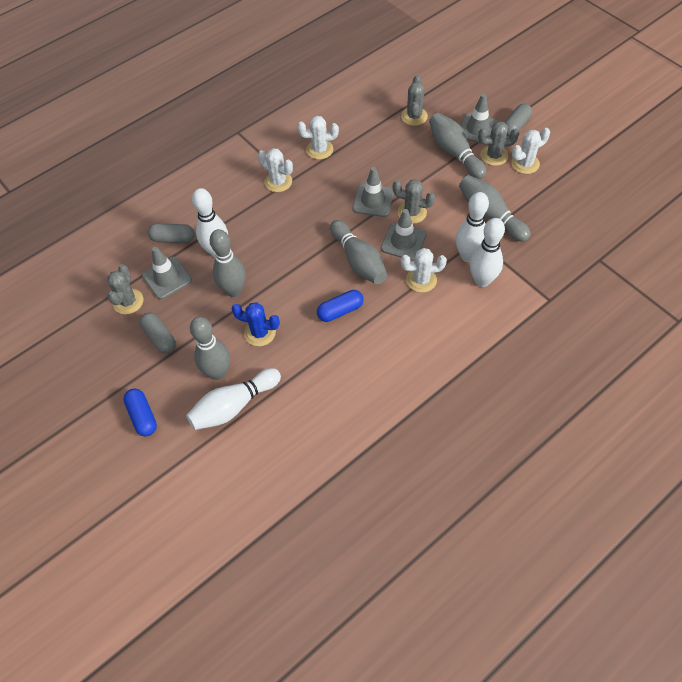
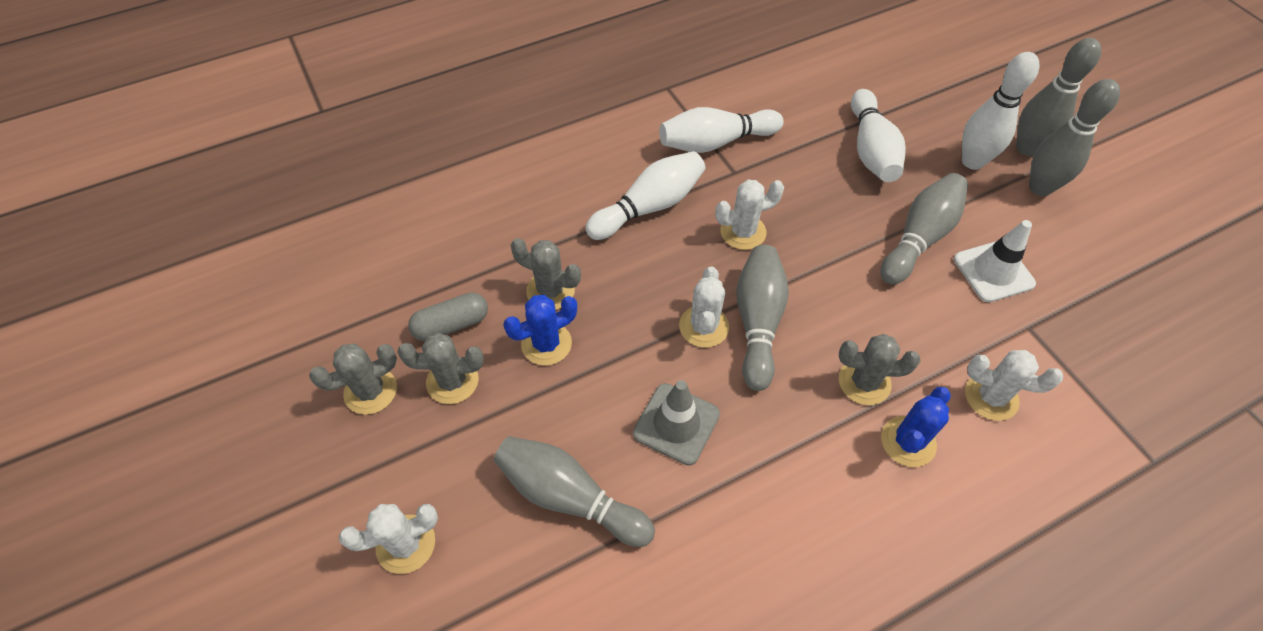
blue cactus: [231,302,280,346] = 1 -> [503,295,577,366] [881,387,951,467] = 2
blue capsule: [123,389,157,437] [317,290,364,322] = 2 -> none = 0
grey capsule: [140,312,176,353] [148,223,195,243] [504,104,532,137] = 3 -> [408,292,488,341] = 1
grey traffic cone: [142,247,192,299] [353,167,394,217] [381,209,427,261] [460,94,498,145] = 4 -> [633,380,720,465] = 1
white traffic cone: none = 0 -> [954,220,1036,302] = 1

